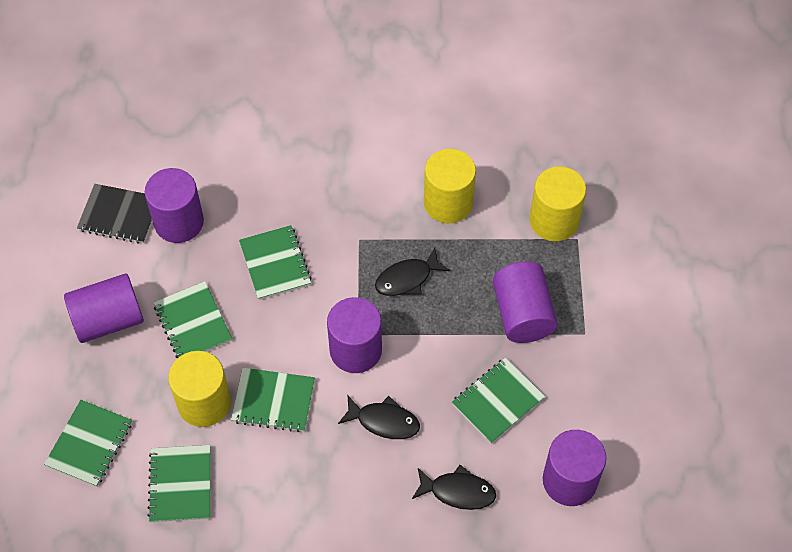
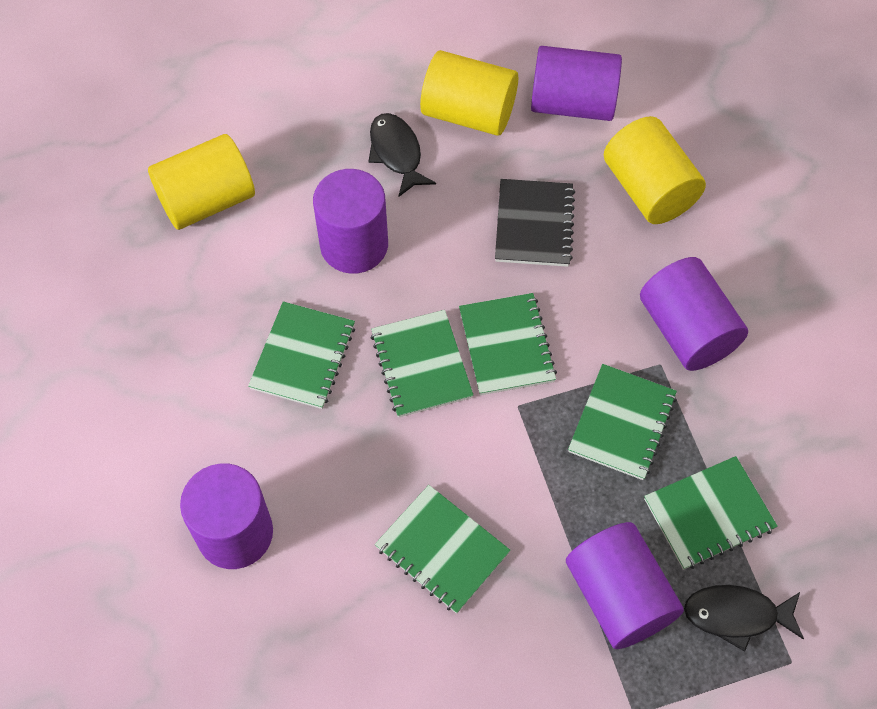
black fish: [338,396,420,439] [375,248,450,296] [412,465,496,510] = 3 -> [368,113,436,197] [684,585,804,651] = 2

